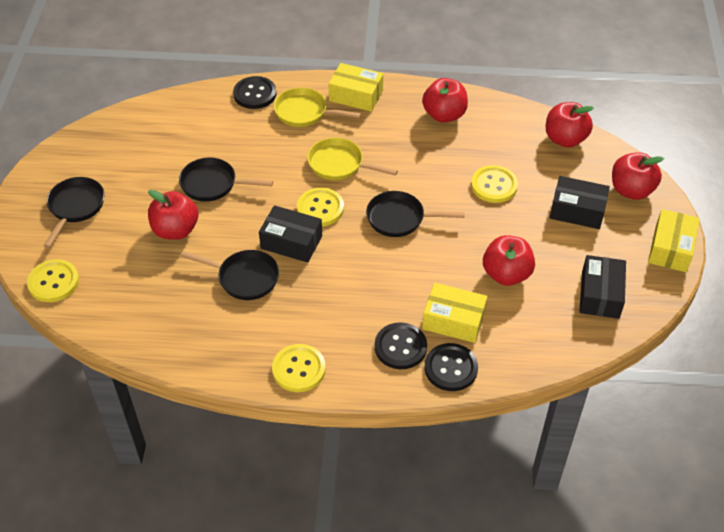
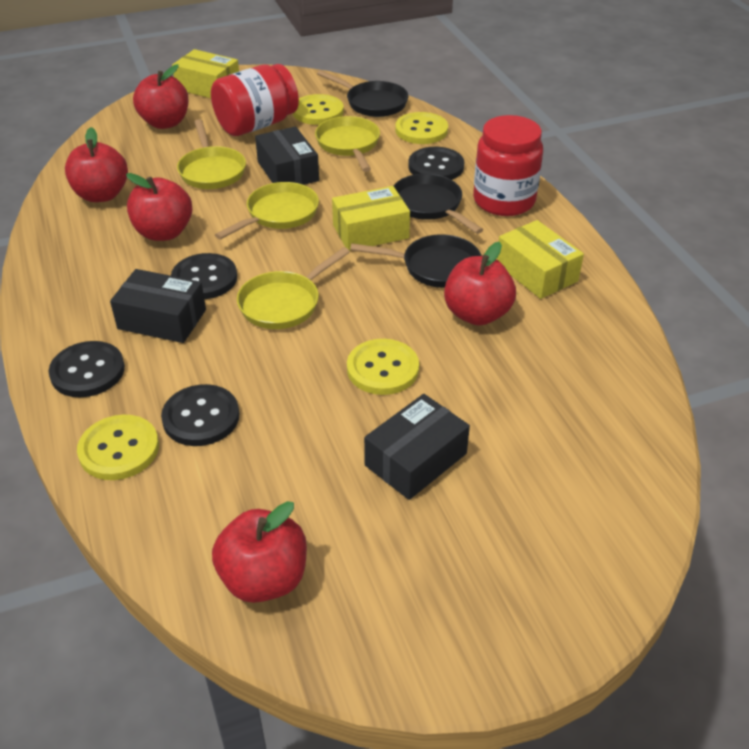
black button: [233,76,276,109] [375,322,427,369] [425,343,478,391] = 3 -> [48,341,125,397] [161,384,239,446] [171,253,237,299] [408,147,464,180] = 4
black pan: [44,177,105,248] [179,157,273,202] [180,250,279,300] [366,191,465,237] = 4 -> [317,70,408,117] [350,234,482,288] [394,174,483,234] = 3
red jar: none = 0 -> [211,64,299,136] [473,115,543,216] = 2
yellow pan: [274,87,361,127] [307,138,398,180] = 2 -> [177,119,246,189] [215,182,319,240] [237,247,350,329] [315,116,380,172] = 4

